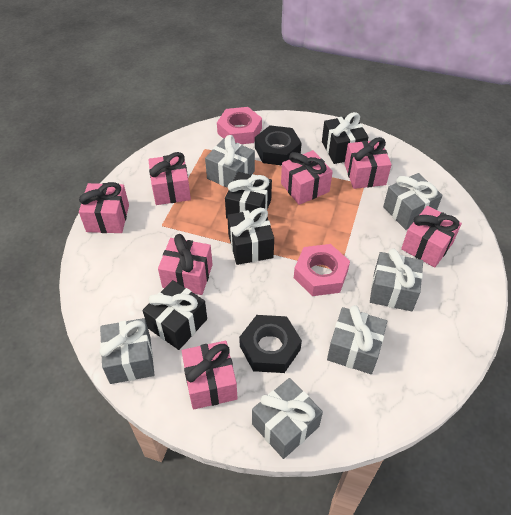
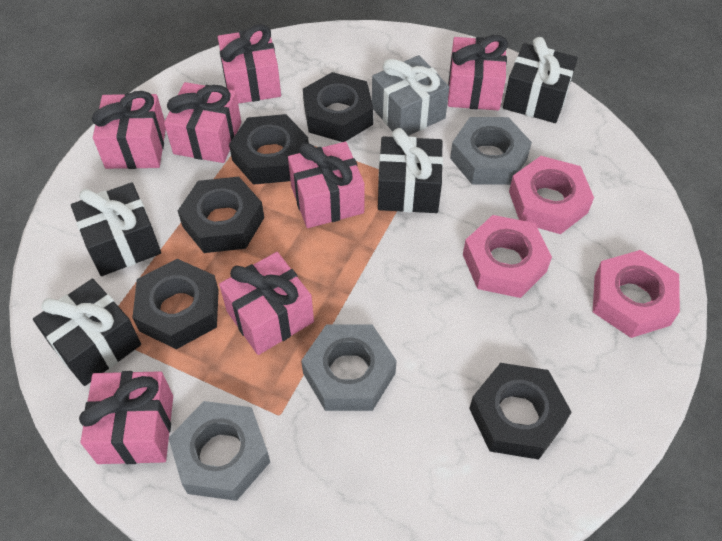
black nut: [239,315,302,373] [255,125,302,166] = 2 -> [132,259,219,349] [178,177,264,253] [229,114,309,185] [303,72,373,142] [469,363,571,459] = 5
grey gift: [99,318,154,384] [205,135,255,188] [252,378,323,459] [327,305,387,374] [370,248,423,311] [383,173,443,230] = 6 -> [372,55,449,136] = 1
grey nut: none = 0 -> [169,401,270,501] [301,324,397,411] [450,117,532,185] = 3
pink nut: [217,107,262,144] [294,244,350,296] = 2 -> [463,215,552,298] [509,156,594,234] [593,250,680,338] = 3

